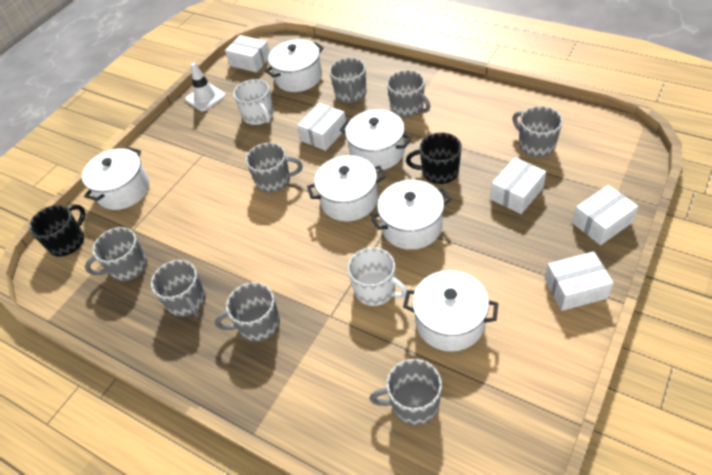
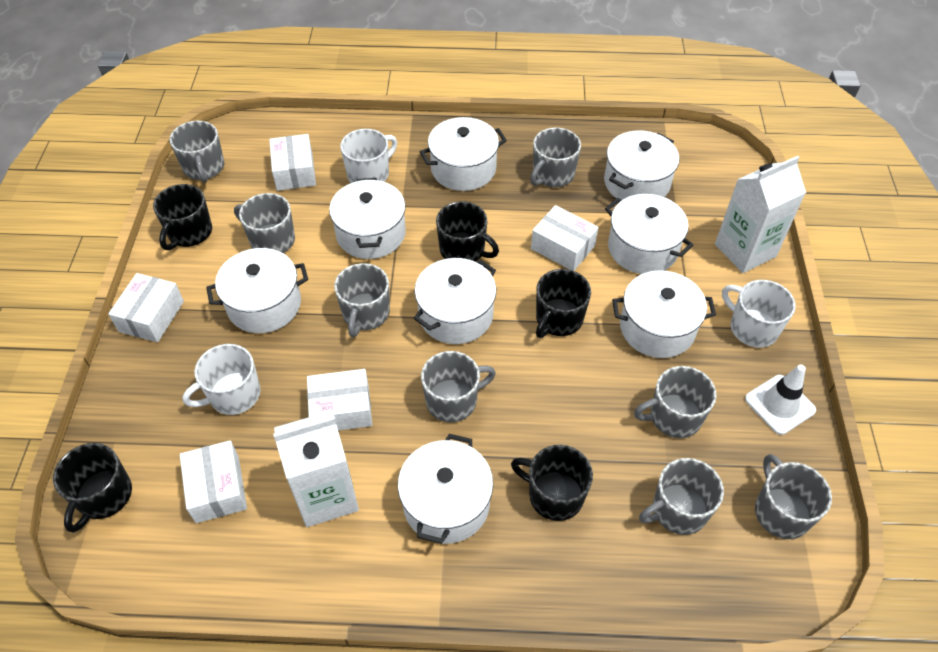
black mug: [29,205,85,257] [406,132,462,184] = 2 -> [53,443,132,533] [153,184,212,250] [436,202,499,262] [511,445,593,521] [536,269,591,338] = 5
white carton: none = 0 -> [273,411,359,527] [715,156,806,273] = 2
white mug: [233,79,274,125] [348,247,407,306] = 2 -> [182,344,260,415] [340,129,397,183] [722,280,795,347] = 3
white pot: [82,147,149,210] [265,39,324,92] [307,155,386,222] [340,109,412,171] [370,180,451,250] [403,270,498,352] = 6 -> [206,248,308,333] [329,178,406,259] [398,434,493,544] [414,258,496,344] [420,117,507,191] [604,131,679,200] [605,194,693,274] [612,270,716,358] = 8

